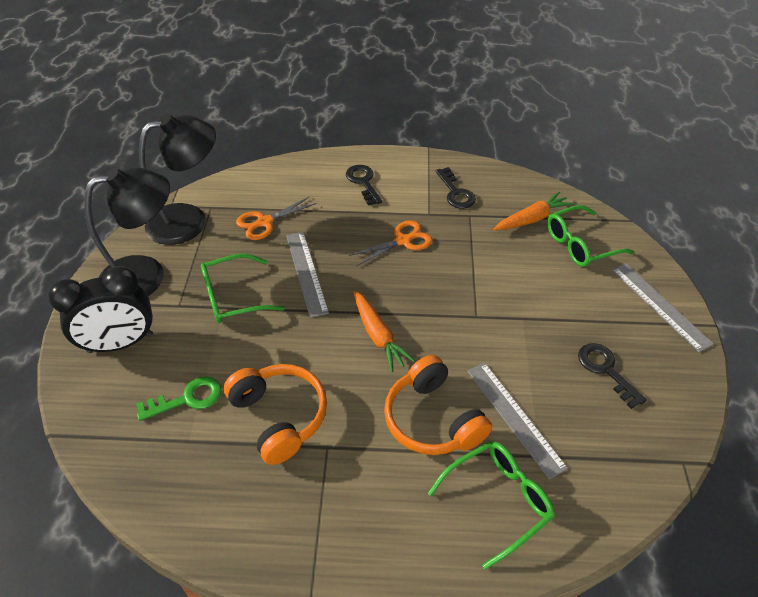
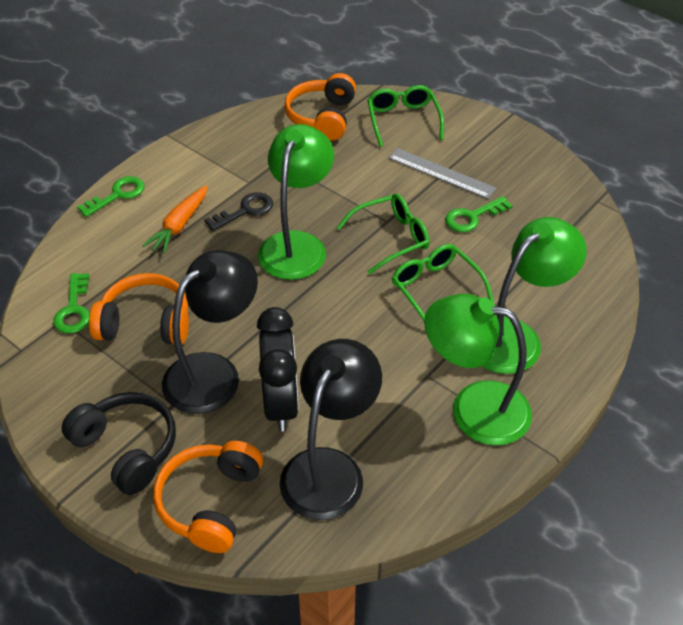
black headphones: none = 0 -> [62,392,176,495] = 1
black key: [346,165,382,206] [436,167,476,209] [578,343,647,409] = 3 -> [204,192,273,231] = 1
green key: [136,376,222,421] = 1 -> [53,273,90,334] [77,176,145,217] [445,196,512,232] = 3
green lamp: none = 0 -> [258,124,334,280] [424,294,532,446] [482,217,587,374] = 3
grey ruler: [286,232,329,318] [467,362,568,479] [612,263,714,352] = 3 -> [388,148,496,199] = 1
orange carrot: [353,291,415,372] [494,191,574,230] = 2 -> [142,185,208,254] = 1
orange headphones: [224,364,327,465] [384,355,492,455] = 2 -> [89,273,189,344] [153,441,263,553] [284,73,356,140] = 3
orange scissors: [236,196,317,240] [349,220,432,266] = 2 -> none = 0

